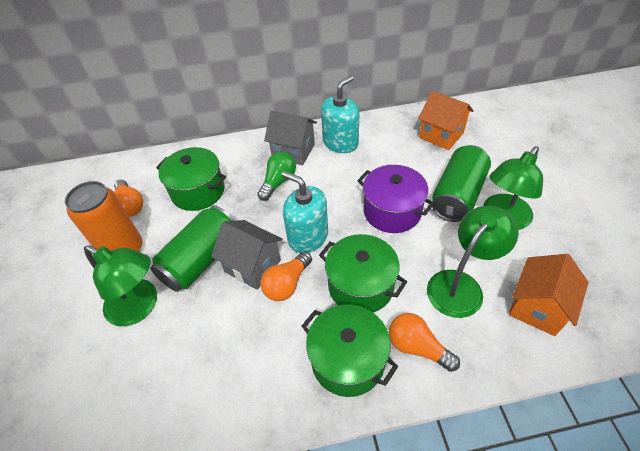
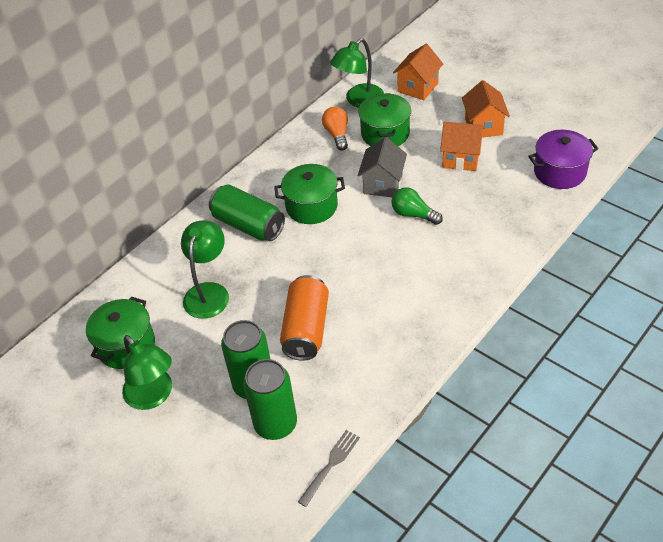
green can: [150,205,235,292] [432,145,491,222] = 2 -> [209,185,285,241] [221,320,270,399] [243,359,297,440] = 3
grey fork: none = 0 -> [298,430,360,507] = 1
grey house: [211,220,283,290] [264,111,317,166] = 2 -> [358,137,407,197] = 1
orange house: [418,91,474,150] [509,254,589,336] = 2 -> [393,44,443,100] [440,122,484,171] [462,80,510,138] = 3
orange light bulb: [114,180,143,217] [260,251,312,301] [389,313,460,372] = 3 -> [322,107,348,151] = 1
turquoise soap dispenser: [281,171,328,253] [321,76,359,153] = 2 -> none = 0

